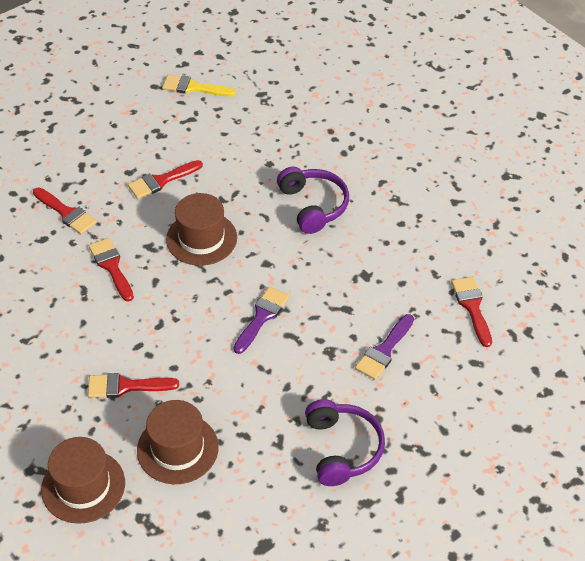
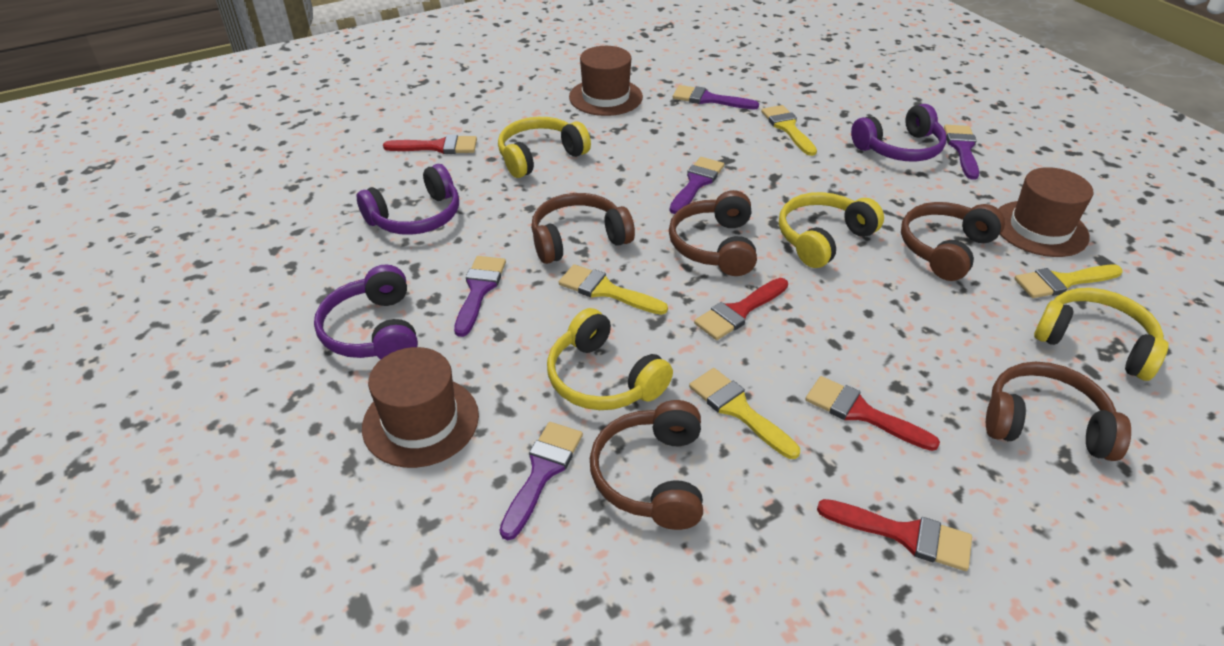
brown headphones: none = 0 -> [531,193,635,264] [590,400,703,530] [669,190,757,276] [901,202,1005,281] [986,362,1131,461] = 5
purple brush: [234,287,289,354] [355,314,414,380] = 2 -> [454,256,506,337] [499,422,583,540] [670,157,724,214] [673,85,759,109] [944,125,979,180] = 5
purple headphones: [277,167,349,234] [305,399,385,486] = 2 -> [314,264,418,359] [356,164,459,235] [851,104,947,161] = 3
red brush: [33,188,97,234] [88,373,179,398] [89,238,134,302] [128,160,203,199] [451,276,492,347] = 5 -> [383,135,477,154] [694,278,788,340] [805,376,940,451] [817,499,972,571] = 4
yellow brush: [162,74,236,97] = 1 -> [559,264,668,315] [689,368,800,459] [761,105,817,156] [1014,265,1123,298] = 4
yellow headphones: none = 0 -> [498,117,591,178] [547,308,673,410] [779,192,884,268] [1034,288,1169,381] = 4

